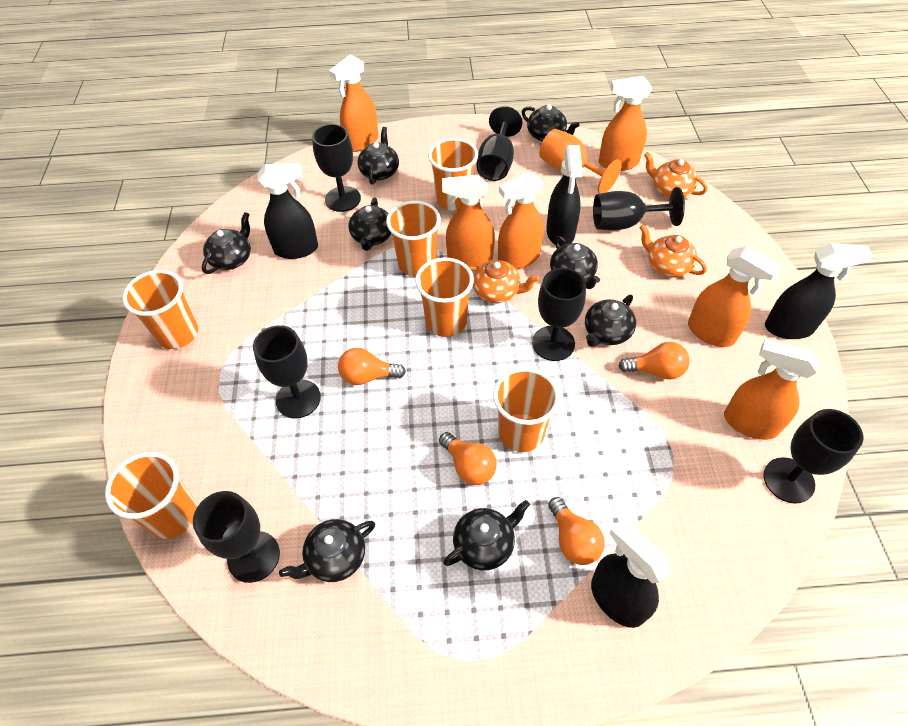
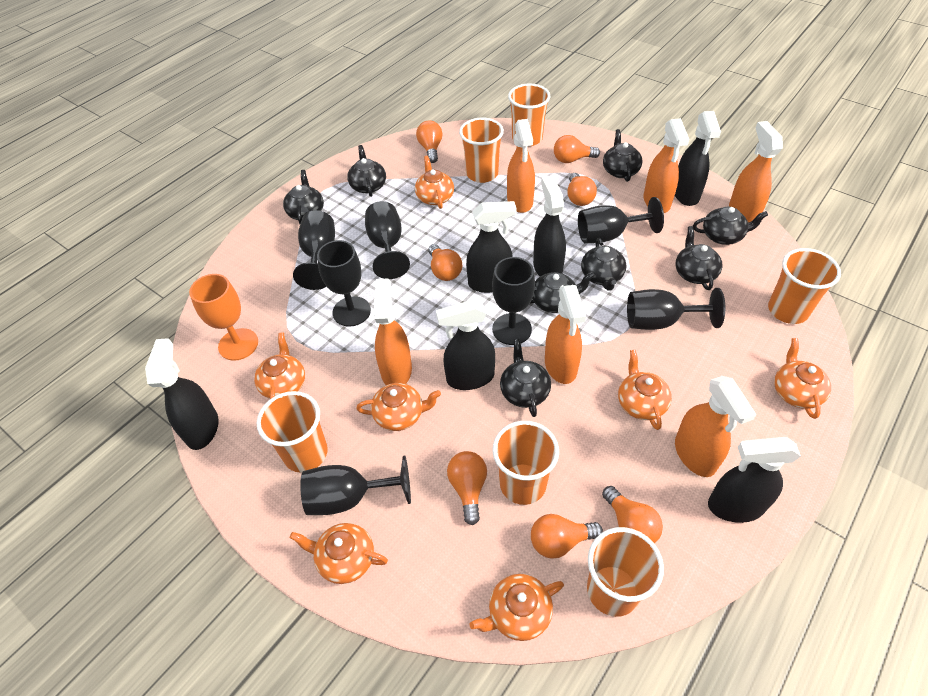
black spray bottle: [258,163,318,259] [546,145,583,247] [591,519,671,628] [765,243,872,339] = 4 -> [145,338,219,450] [436,300,495,390] [466,201,517,293] [533,176,566,276] [675,111,721,206] [708,437,801,523] = 6
orange light bulb: [338,348,406,385] [439,432,497,485] [548,497,605,565] [619,342,690,380] = 4 -> [416,120,443,163] [428,244,462,281] [447,451,487,525] [531,514,603,559] [554,135,600,163] [567,173,597,206] [602,486,663,543] = 7
orange teapot: [469,260,539,303] [639,224,707,277] [644,152,707,198] = 3 -> [254,333,305,399] [290,523,388,584] [356,383,441,431] [415,156,454,209] [470,574,564,641] [618,350,672,430] [774,338,831,419] = 7

